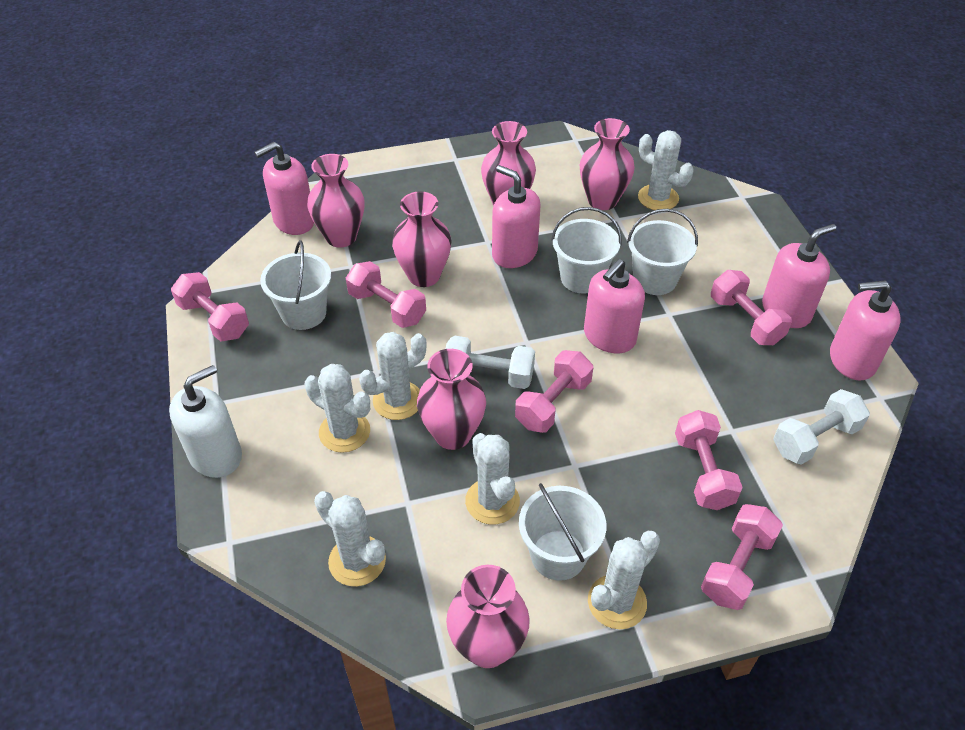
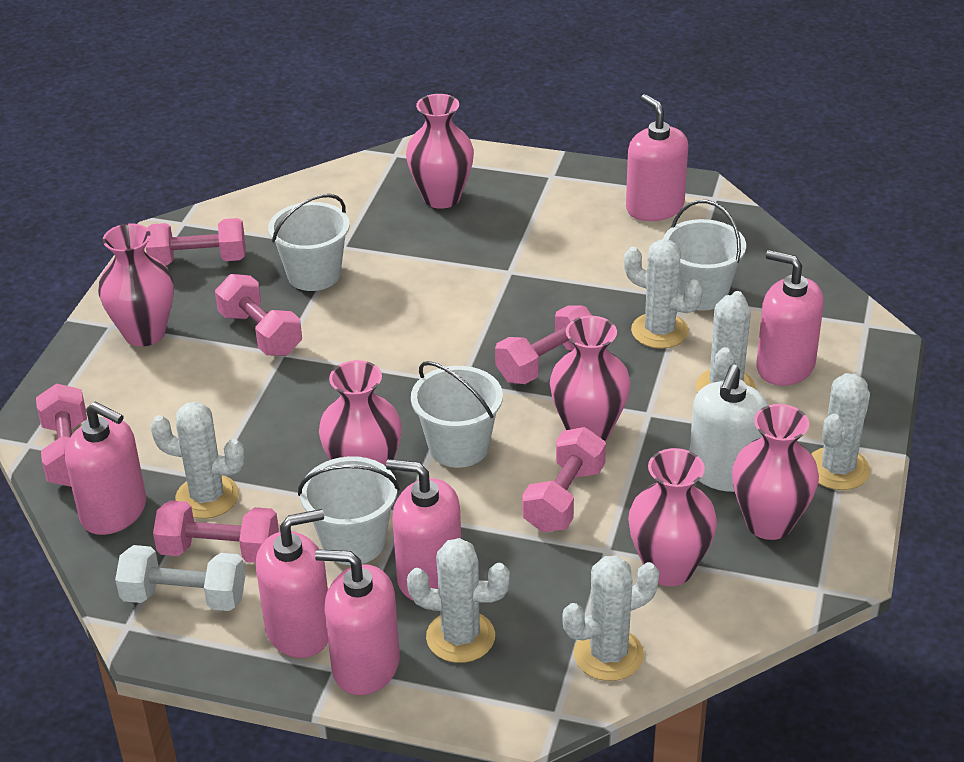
pink soap dispenser: [254,142,314,235] [492,165,540,268] [584,259,645,353] [762,224,836,328] [830,280,901,381] = 5 -> [65,402,146,535] [256,509,328,658] [315,549,400,695] [386,459,461,600] [626,94,688,221] [756,250,824,386] = 6
white dumbbell: [446,336,535,389] [773,389,870,465] = 2 -> [115,545,245,611] = 1

